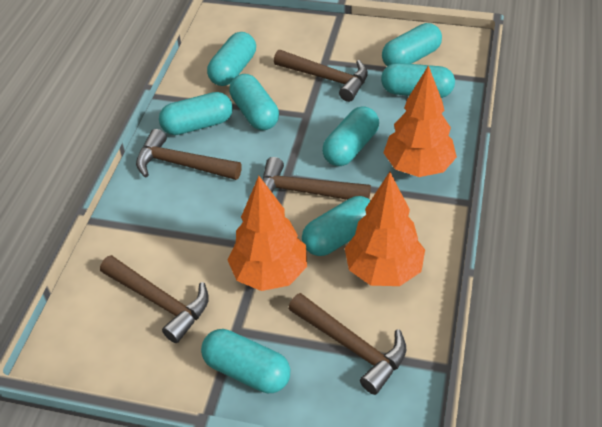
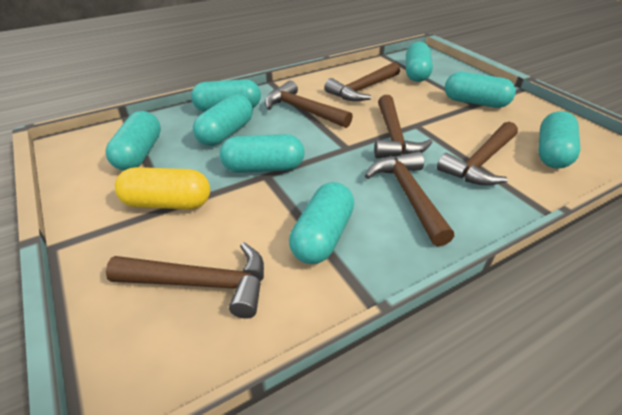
brown hammer: [100,255,209,343] [136,129,242,180] [262,157,371,200] [274,50,368,102] [288,293,406,395] = 5 -> [106,242,264,319] [265,81,353,128] [324,62,400,101] [365,151,454,246] [374,95,433,158] [437,122,518,186] = 6
orange tree: [228,176,307,291] [345,172,425,286] [383,65,457,177] = 3 -> none = 0
yellow capsule: none = 0 -> [115,167,210,210] = 1

